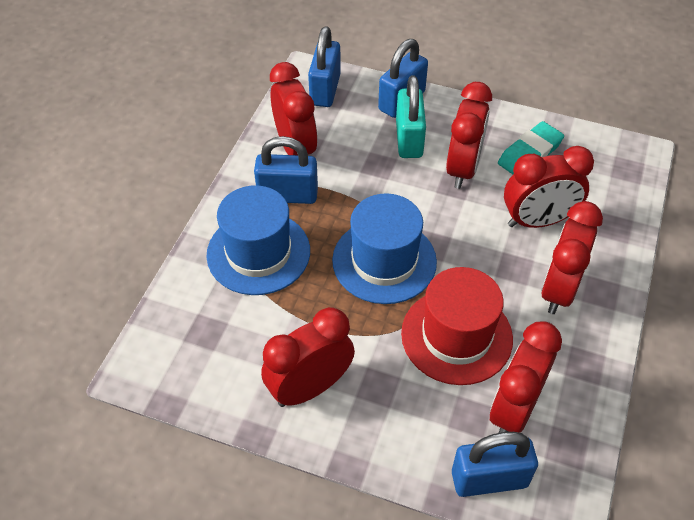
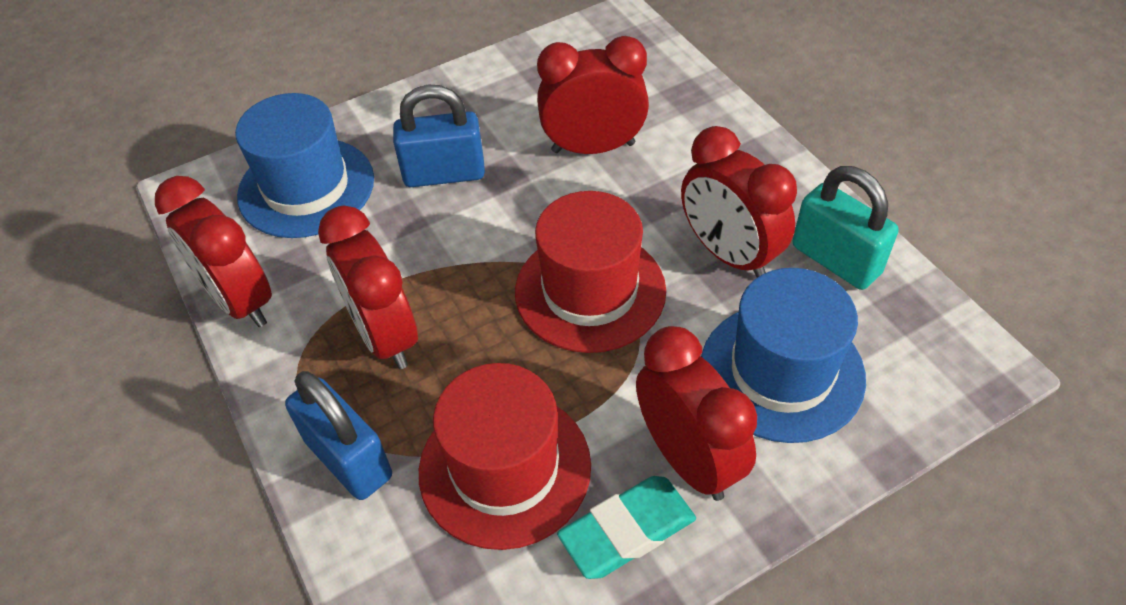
blue padlock: [254,136,318,204] [308,26,341,107] [378,39,428,118] [452,432,538,497] = 4 -> [285,371,392,500] [393,85,485,187] = 2
red clock: [261,307,355,407] [270,62,317,155] [446,82,492,189] [490,321,562,433] [504,146,594,228] [541,201,603,314] = 6 -> [155,176,272,327] [318,205,418,369] [537,36,649,154] [636,326,757,501] [681,126,797,278] = 5
red hat: [401,267,513,385] = 1 -> [419,363,591,550] [515,191,666,353] = 2

